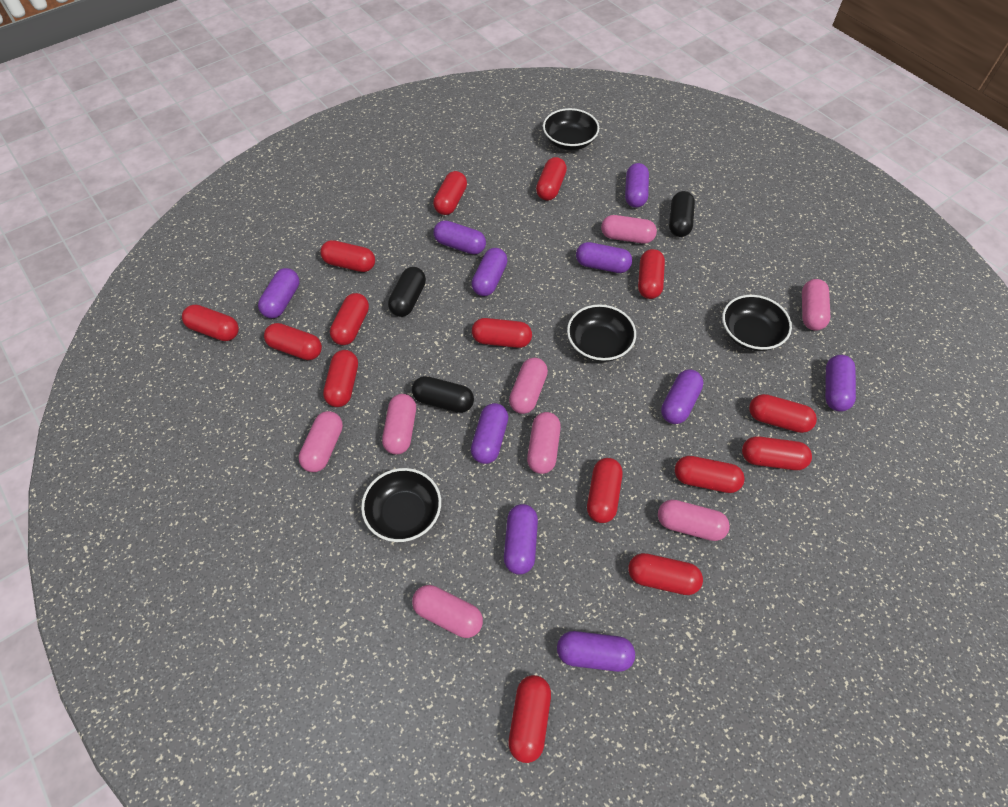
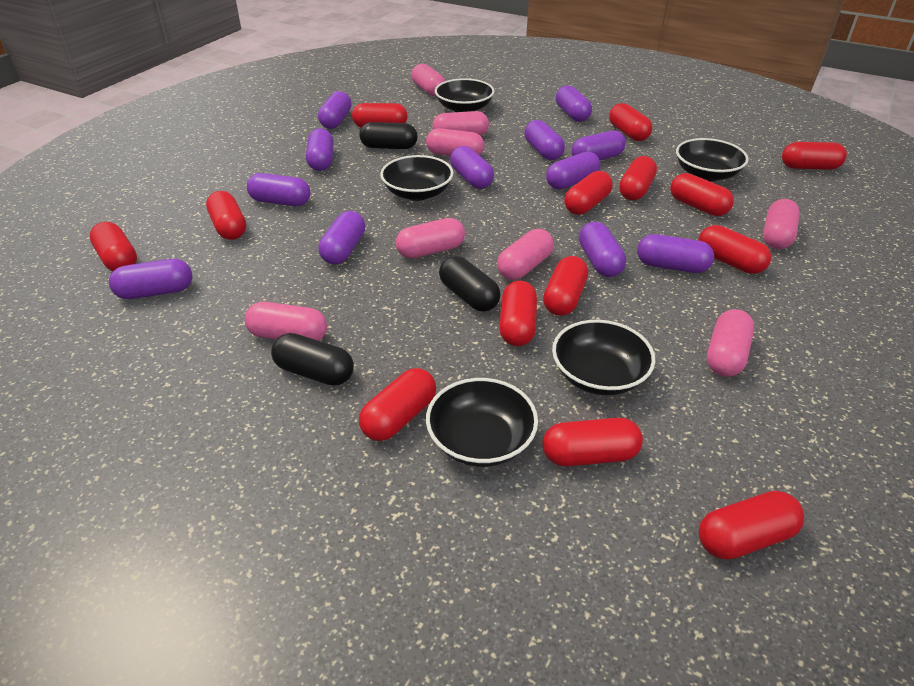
black bowl: [361,468,441,542] [543,108,599,150] [567,304,636,362] [722,295,792,351] = 4 -> [380,155,453,201] [426,378,538,467] [435,78,495,112] [552,320,655,395] [676,138,749,181] = 5
purple capsule: [258,268,299,318] [434,220,486,254] [471,248,508,296] [471,403,509,464] [504,504,538,575] [557,631,635,672] [576,242,632,273] [625,163,649,207] [661,370,703,424] [825,355,856,412] = 10 -> [109,259,192,299] [247,173,310,206] [306,128,334,171] [318,91,352,129] [318,211,365,264] [450,146,494,189] [525,120,565,160] [546,152,600,189] [556,85,592,122] [571,130,626,160] [579,222,626,277] [637,234,714,273] = 12
red capsule: [182,305,239,341] [264,323,322,360] [320,240,375,272] [323,350,358,407] [330,293,369,345] [433,171,467,215] [472,318,532,348] [509,675,551,763] [536,157,567,201] [587,458,623,523] [628,553,703,595] [638,249,665,299] [675,456,745,493] [742,436,812,470] [749,394,817,433] = 15 -> [90,222,137,271] [206,191,246,240] [352,103,408,128] [359,368,436,441] [499,281,537,346] [542,418,643,466] [543,256,588,316] [564,171,613,215] [609,103,652,141] [619,156,657,200] [670,173,734,216] [698,225,771,274] [699,491,804,560] [782,142,847,170] = 14

